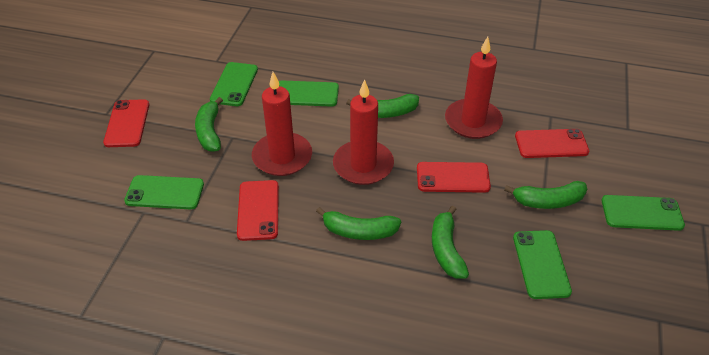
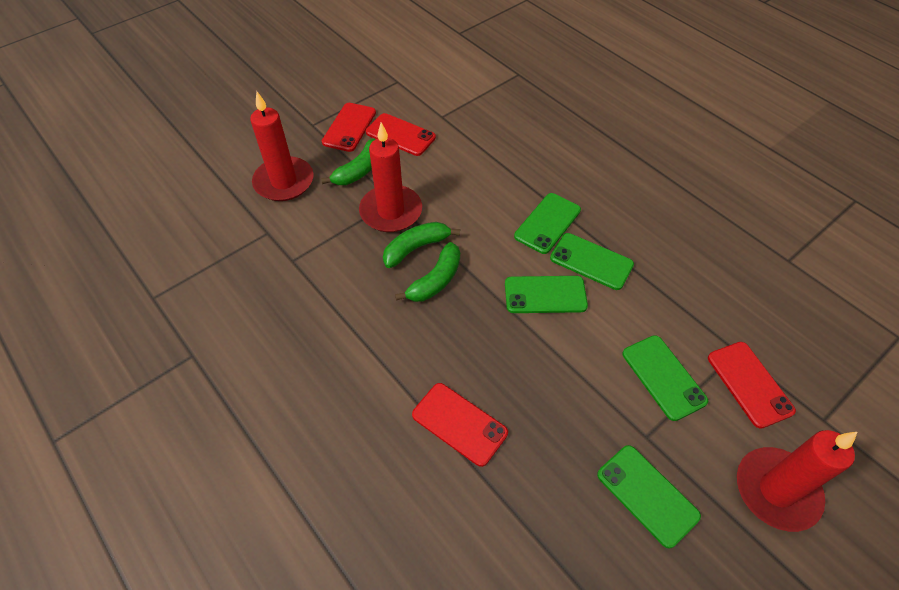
green banana: [195,97,223,152] [316,207,401,240] [346,94,419,118] [432,206,469,279] [504,181,587,209] = 5 -> [321,139,376,185] [383,222,460,268] [395,242,460,302] = 3

